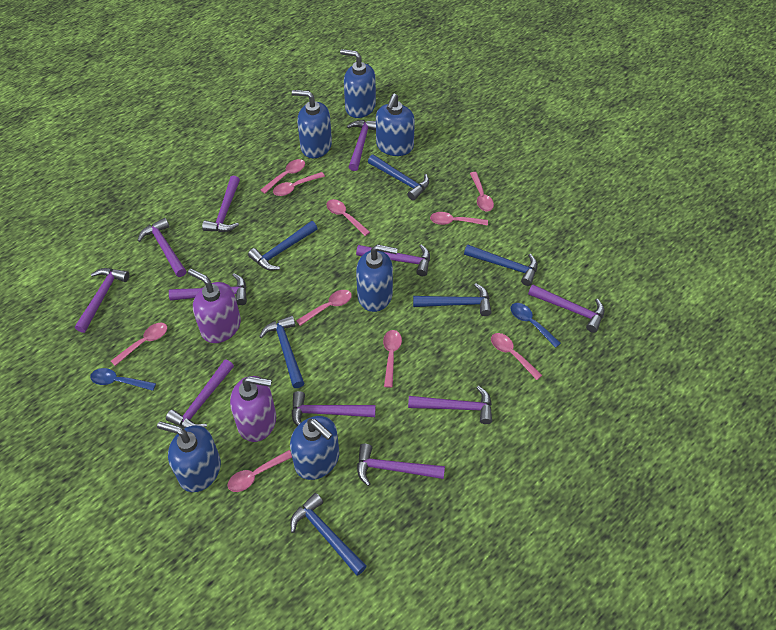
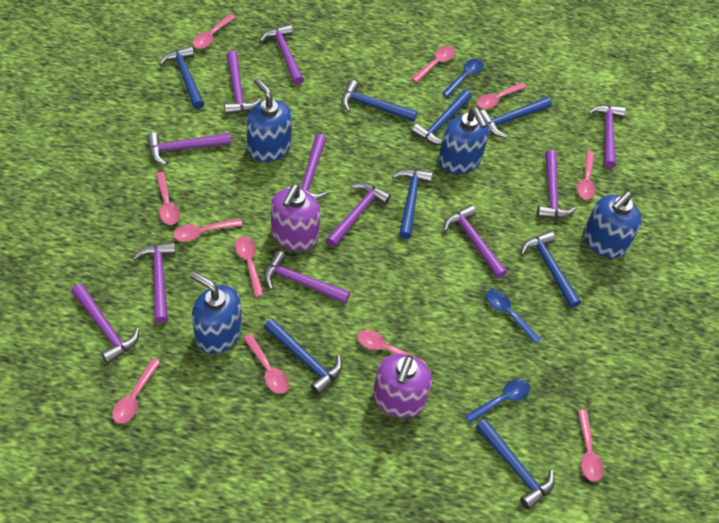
blue hammer: [248,221,318,271] [259,316,304,388] [290,493,367,576] [368,155,429,200] [413,283,492,316] [464,245,538,286] = 6 -> [159,46,204,109] [264,318,342,395] [341,80,418,122] [392,169,433,239] [411,90,472,145] [475,418,555,510] [480,97,552,138] [521,231,581,308] = 8
blue soap dispenser: [157,421,221,492] [290,416,339,480] [292,90,332,158] [340,49,376,118] [356,244,398,312] [376,93,415,156] = 6 -> [190,271,242,354] [246,78,292,162] [438,107,489,174] [583,192,642,258] = 4
blue spoon: [90,368,156,391] [510,303,561,348] = 2 -> [442,59,484,97] [465,379,530,423] [486,289,541,344] = 3
pink spoon: [111,323,167,366] [227,450,292,492] [261,159,305,194] [273,172,325,196] [296,290,352,326] [326,199,370,236] [383,330,402,388] [430,212,488,226] [470,172,494,211] [491,333,542,380] = 10 -> [112,359,161,424] [156,172,180,225] [173,219,243,242] [193,14,236,49] [235,236,264,297] [243,334,289,394] [357,330,426,364] [411,46,455,83] [477,82,527,109] [577,151,596,200] [578,410,603,482] = 11

